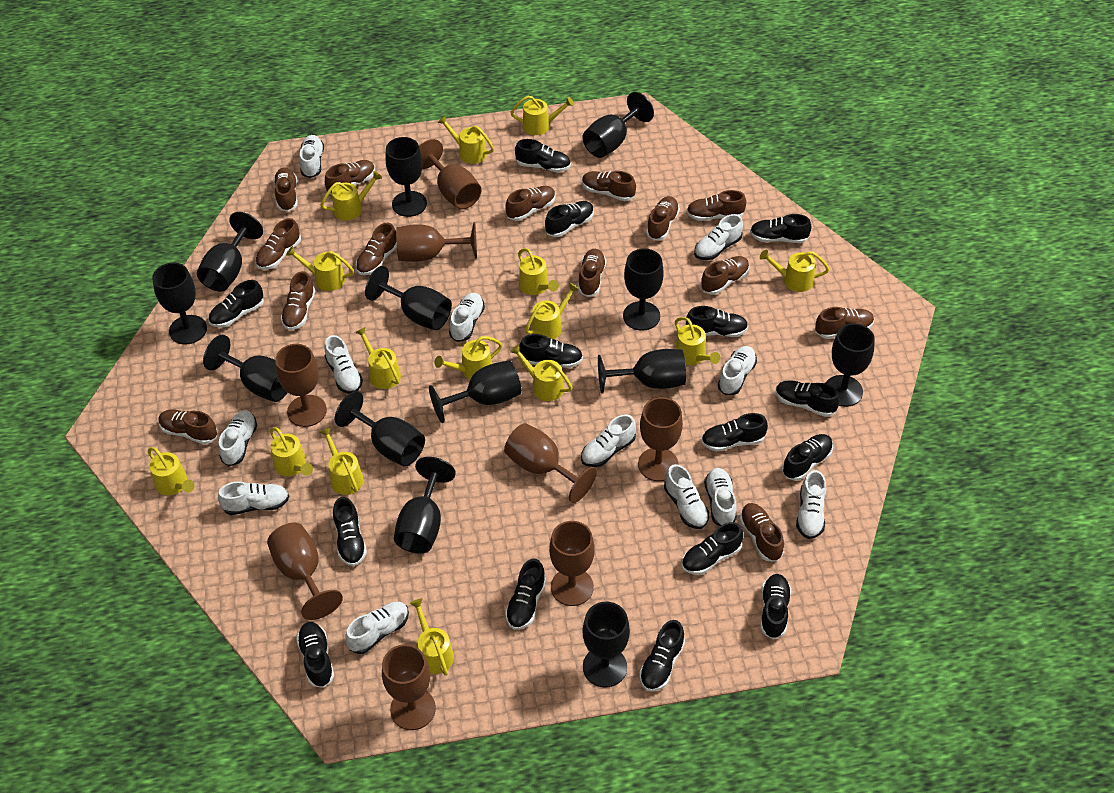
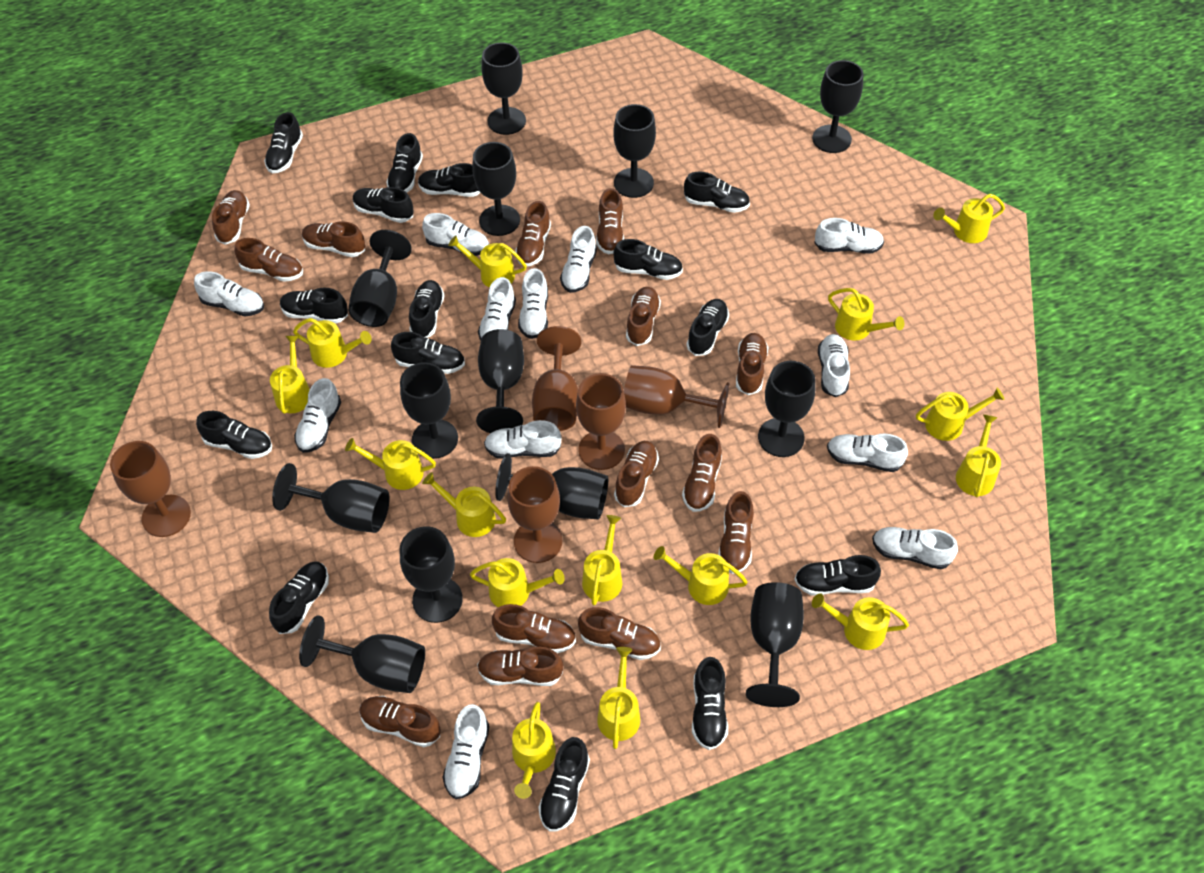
brown goblet: [267,523,343,620] [275,344,327,427] [382,644,436,730] [396,222,477,262] [419,139,482,210] [504,423,597,503] [549,521,595,606] [638,397,683,481] = 8 -> [110,441,191,537] [507,466,562,563] [532,326,581,431] [576,373,626,470] [624,365,729,428] = 5

